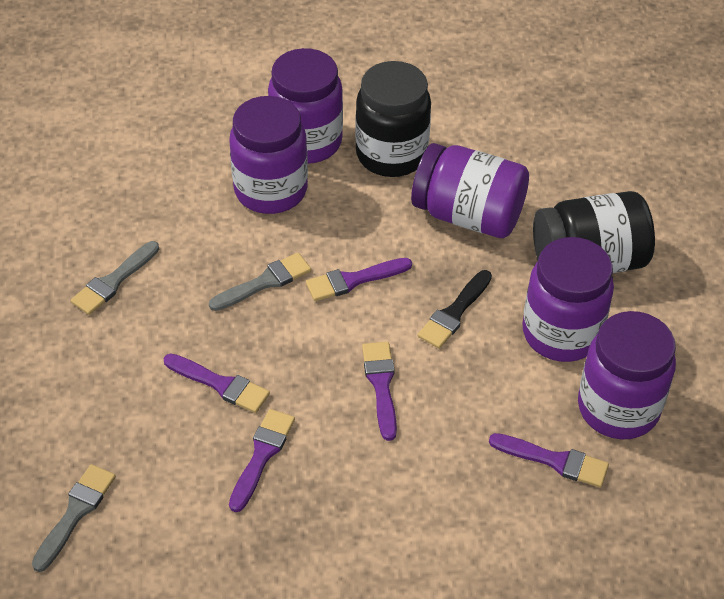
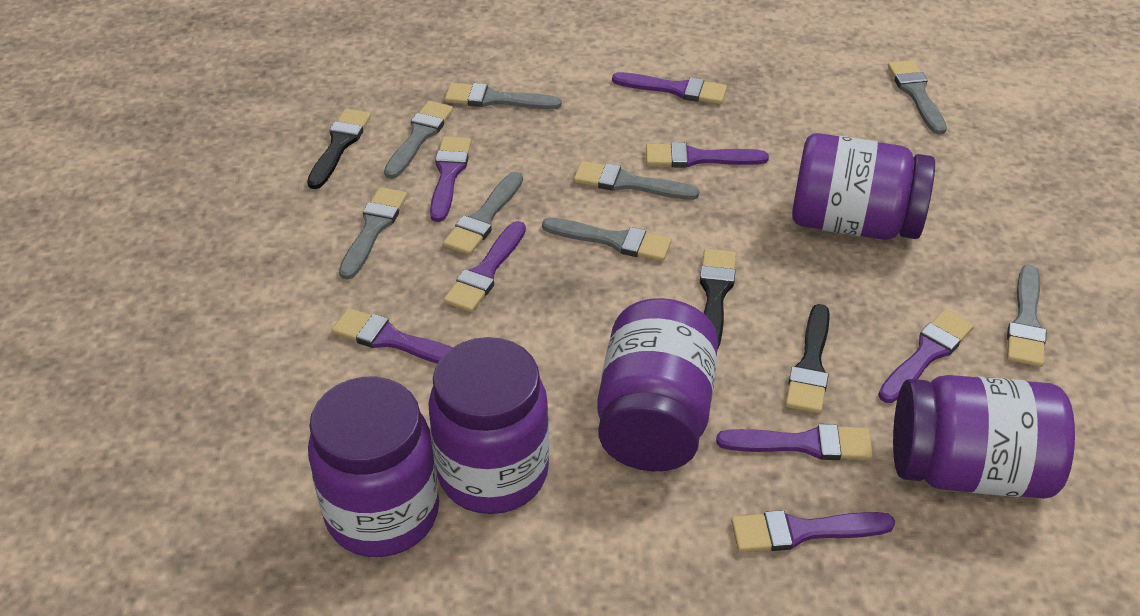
black brush: [418,270,492,349] = 1 -> [307,108,371,189] [700,249,736,348] [786,304,830,413] = 3
black jar: [355,61,431,177] [533,191,655,273] = 2 -> none = 0
grey brush: [32,464,116,572] [71,241,159,315] [209,253,311,311] = 3 -> [339,187,407,280] [384,101,453,179] [443,172,523,255] [445,83,562,109] [542,218,672,261] [574,161,700,200] [888,60,947,135] [1007,264,1047,367] = 8
purple brush: [163,353,270,413] [229,409,295,512] [306,258,412,301] [362,342,397,441] [489,433,609,488] = 5 -> [332,308,453,364] [430,136,471,222] [444,221,526,312] [612,72,727,104] [646,142,769,168] [716,424,873,460] [731,510,895,552] [878,309,974,403] = 8

